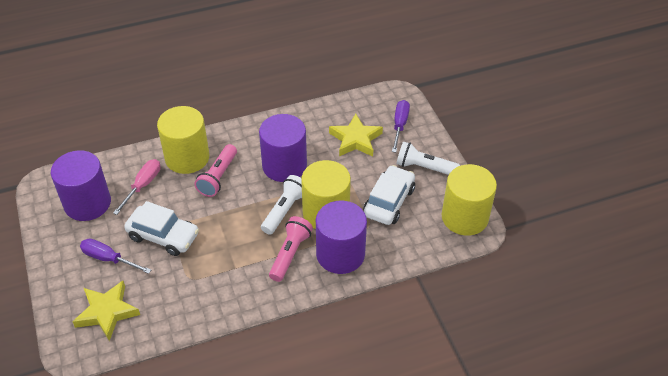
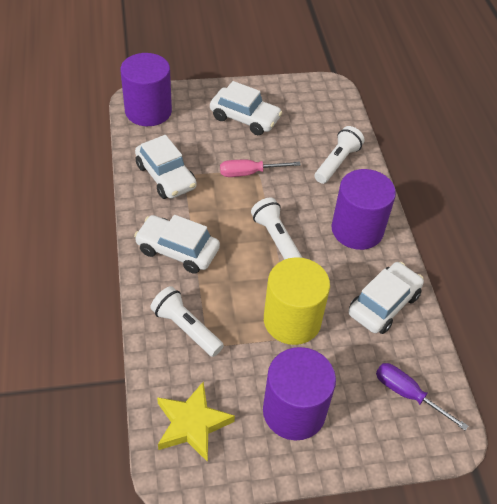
pink flashlight: [194,144,237,197] [269,216,313,282] = 2 -> none = 0
purple screwdriver: [80,238,151,274] [392,100,410,152] = 2 -> [376,363,468,431] = 1
white car: [124,201,199,256] [363,165,415,225] = 2 -> [134,215,220,274] [135,135,197,199] [210,81,282,135] [349,262,424,334] = 4
white flashlight: [261,175,302,235] [396,141,460,175] = 2 -> [150,286,224,357] [251,198,302,260] [315,126,365,184] = 3
yellow cylinder: [157,106,209,174] [301,160,351,229] [441,164,497,236] = 3 -> [264,257,330,345] = 1
yellow star: [73,281,140,341] [329,113,383,157] = 2 -> [157,381,235,462] = 1

